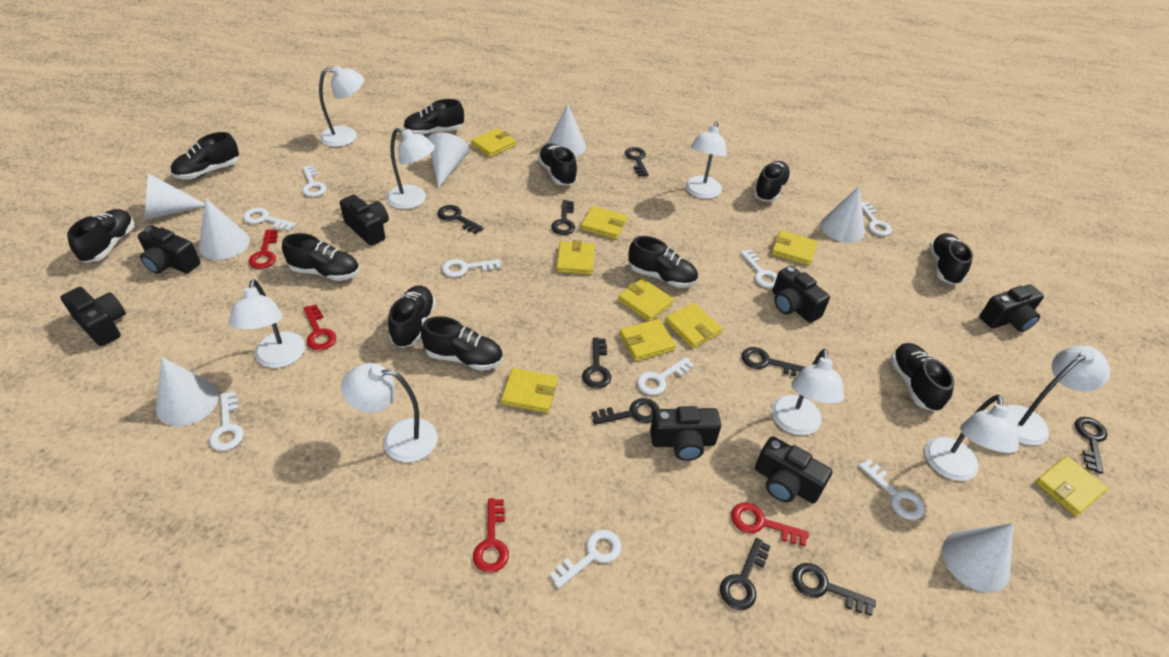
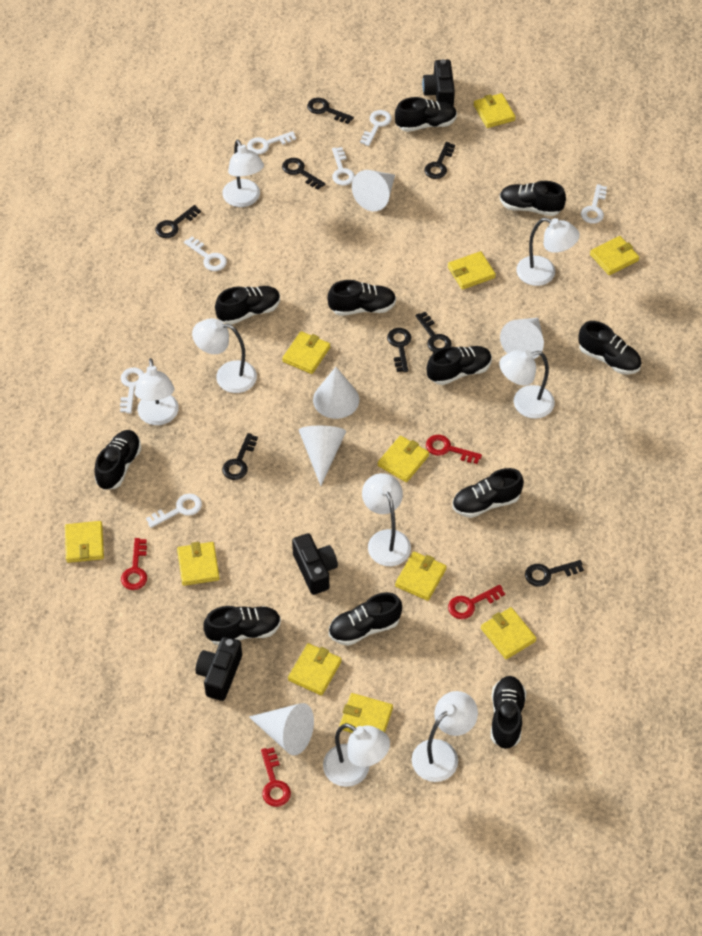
black camera: [60,287,126,346] [138,226,201,274] [340,195,389,246] [650,406,721,461] [755,436,832,503] [773,266,830,323] [980,285,1044,332] = 7 -> [195,636,242,701] [292,533,338,595] [422,59,455,106] = 3
black key: [438,205,484,234] [551,200,575,235] [582,338,611,389] [592,398,659,425] [625,147,649,176] [720,538,771,610] [742,347,805,376] [793,563,876,616] [1075,417,1108,474] = 9 -> [155,205,201,238] [222,433,258,480] [282,158,325,190] [307,98,354,124] [387,328,411,372] [415,312,452,352] [424,142,455,179] [525,560,584,587] = 8
white cone: [144,173,205,220] [156,357,219,426] [199,198,250,260] [428,132,469,188] [547,104,586,157] [820,186,865,243] [942,523,1013,593] = 7 -> [249,703,314,756] [299,426,346,486] [313,367,359,419] [352,170,395,211] [500,318,544,359] = 5
white key: [209,392,244,451] [243,208,296,231] [302,165,327,197] [442,259,501,277] [549,530,621,588] [637,357,694,395] [740,249,777,288] [859,459,925,520] [862,202,892,236] = 9 -> [120,367,144,414] [146,494,202,528] [184,237,227,271] [247,131,296,154] [332,147,355,186] [360,110,392,146] [581,184,607,224] = 7
yellow wallet: [471,128,516,157] [501,368,558,413] [556,240,595,275] [581,206,628,239] [618,278,674,321] [619,319,676,361] [665,303,722,348] [771,230,818,266] [1035,456,1108,516] = 9 -> [65,521,104,563] [177,542,220,586] [282,331,330,374] [288,643,342,696] [339,693,393,733] [378,436,429,482] [395,552,447,601] [448,251,496,290] [474,93,516,128] [481,607,537,659] [590,236,639,275] = 11

